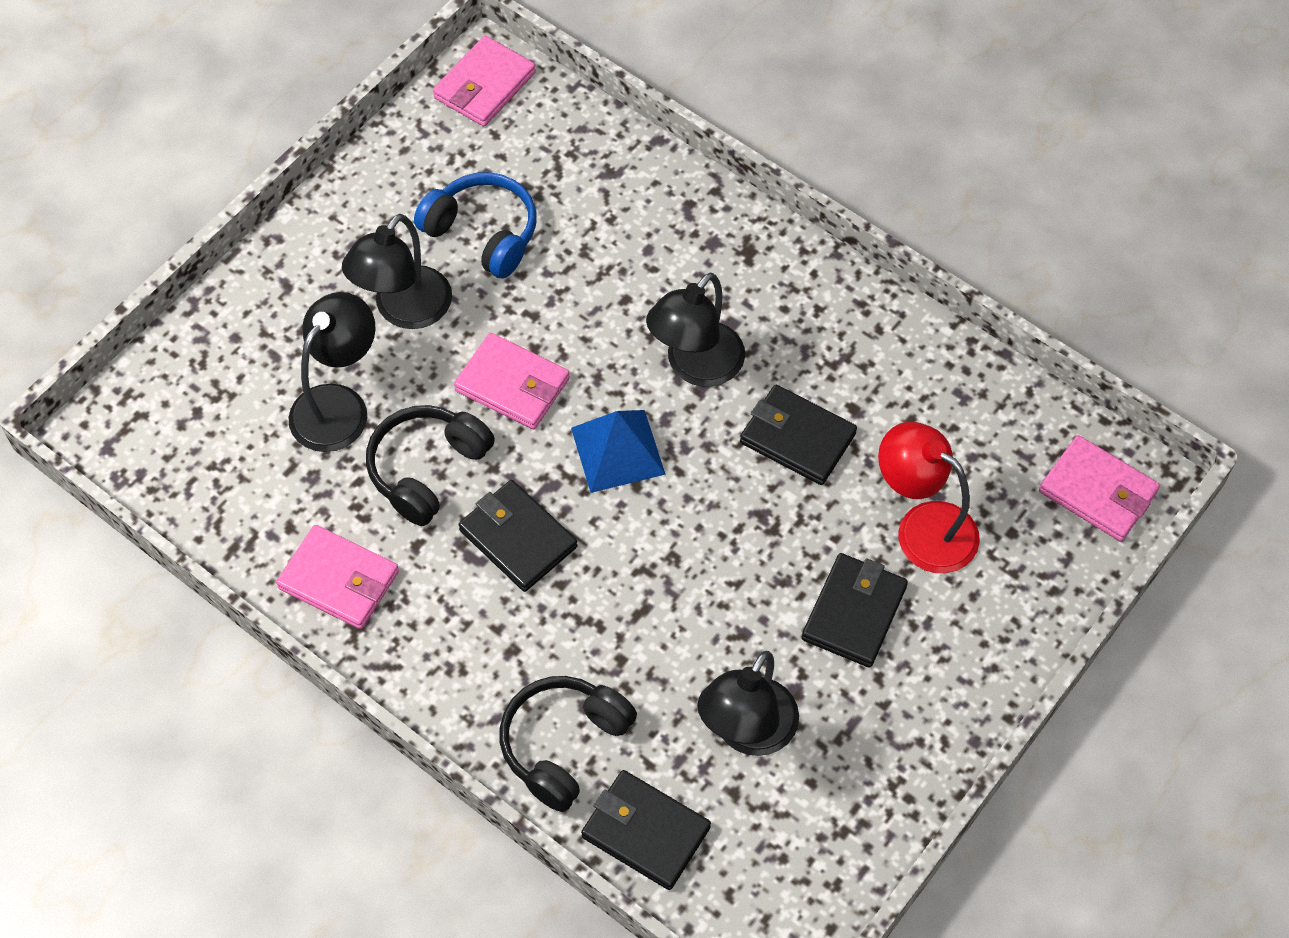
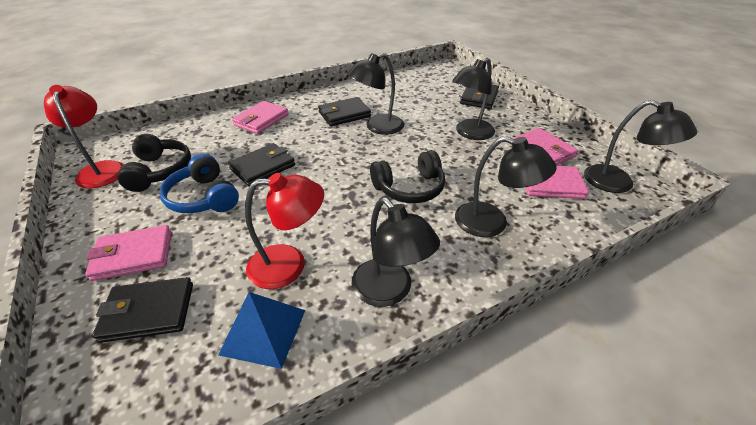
black lamp: [289,292,376,452] [342,214,452,329] [646,273,745,387] [697,651,799,756] = 4 -> [348,53,404,135] [351,197,440,307] [452,58,495,140] [455,136,557,237] [584,100,697,193] = 5
red lamp: [878,422,980,573] = 1 -> [44,85,124,188] [245,173,324,289] = 2

